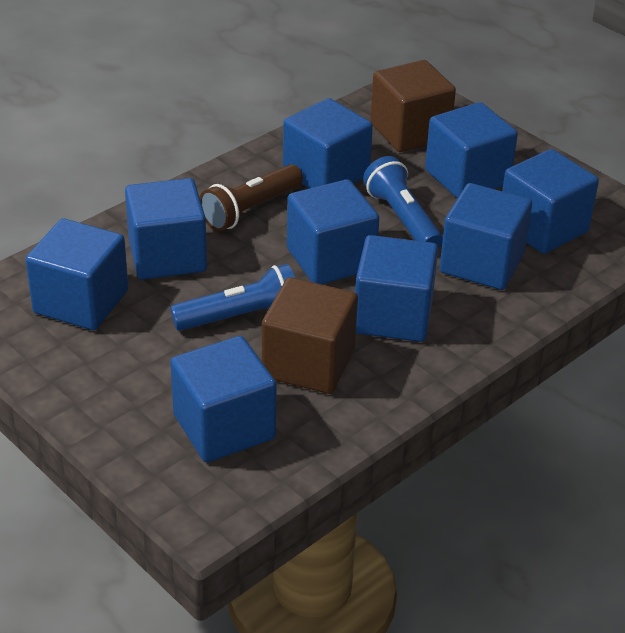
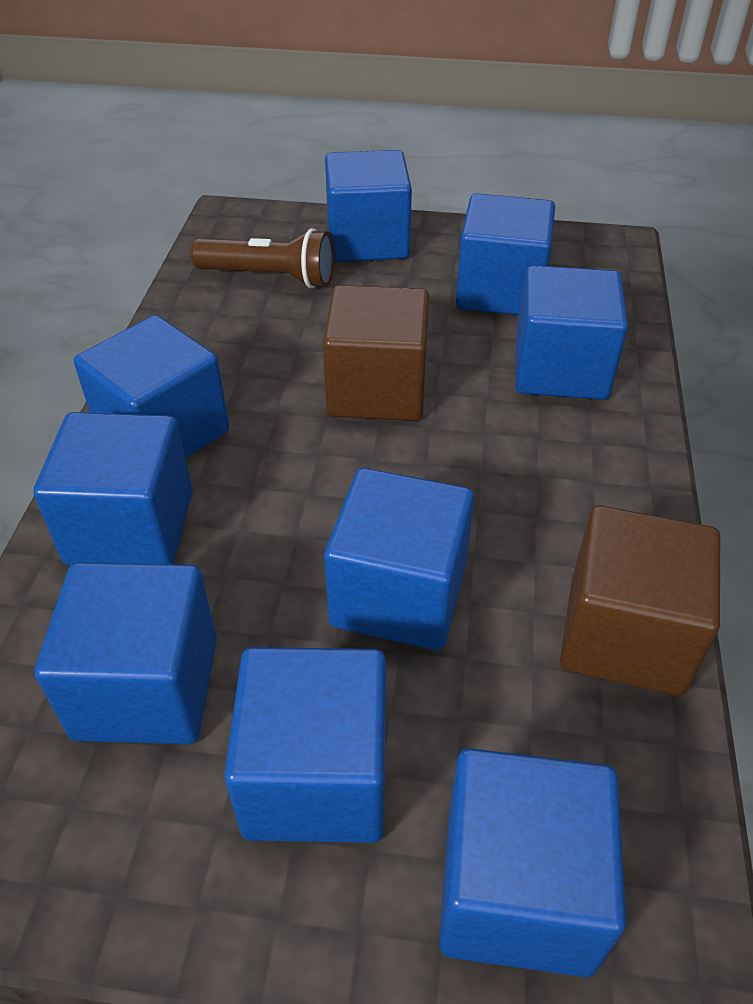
blue flashlight: [170,264,295,331] [363,156,443,248] = 2 -> none = 0

